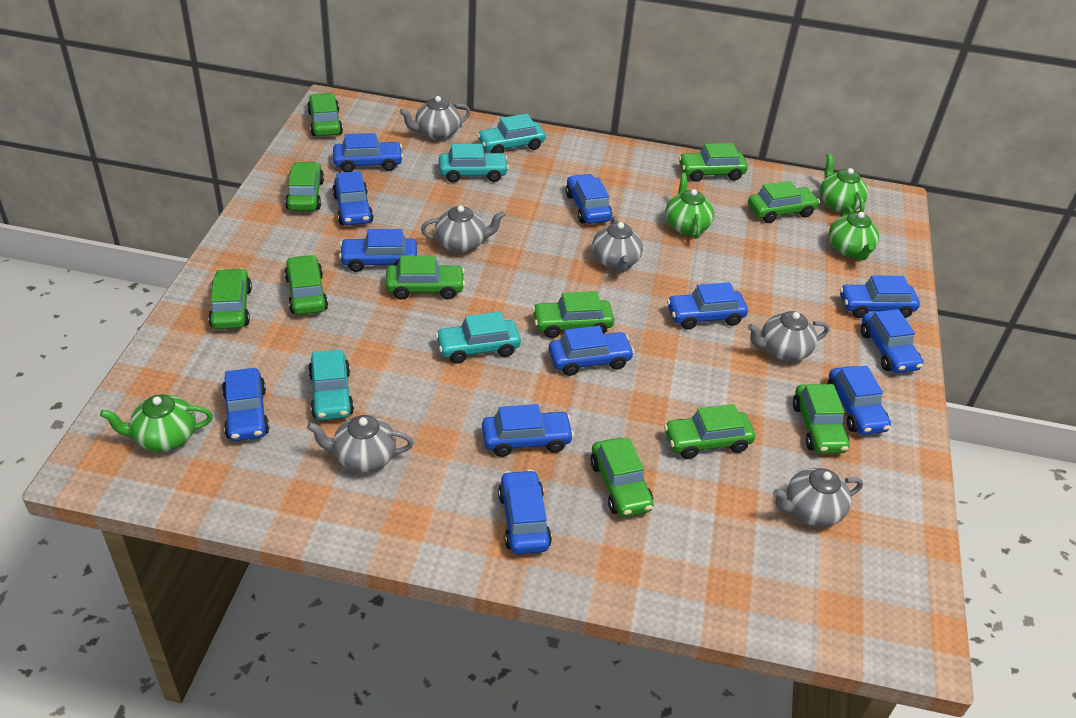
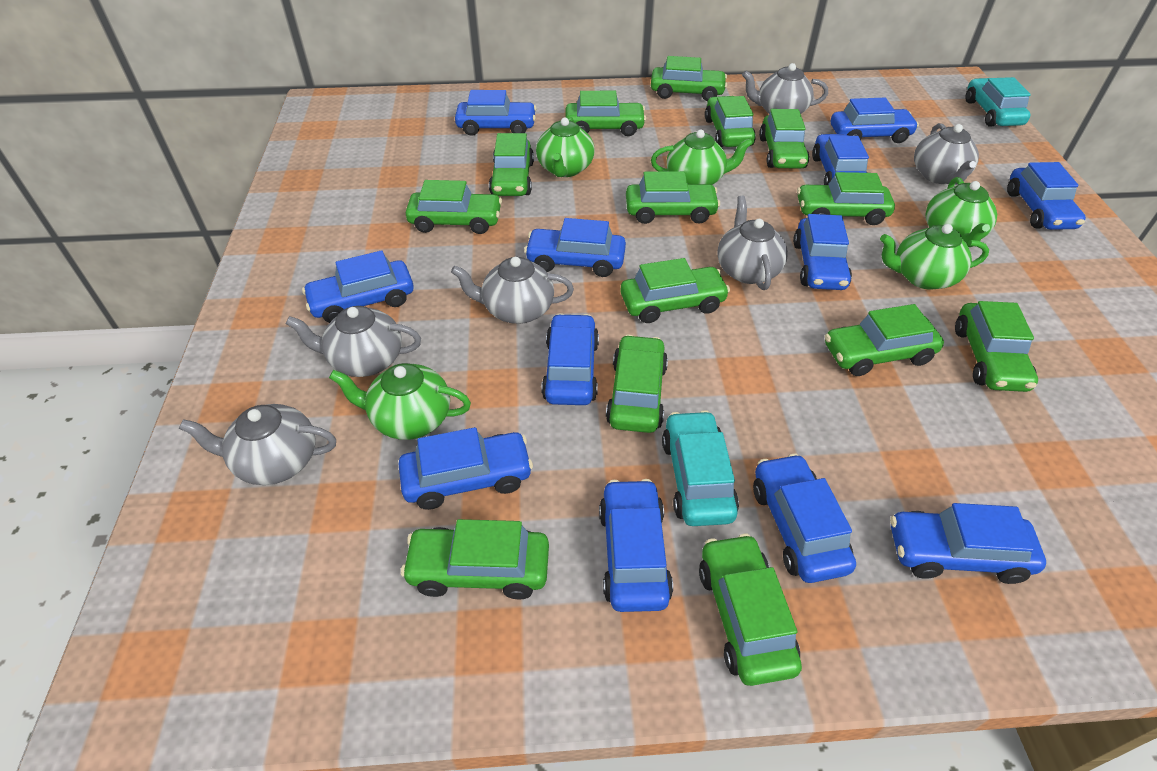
green car: [208,268,252,329] [284,255,328,315] [285,162,324,211] [307,93,343,136] [386,256,465,300] [532,291,614,338] [590,438,654,517] [664,404,755,459] [679,143,748,182] [748,181,820,223] [793,384,850,454] = 11 -> [401,519,549,600] [406,180,502,234] [489,133,534,196] [565,91,646,136] [606,335,668,433] [621,258,730,323] [626,171,720,224] [651,56,727,101] [699,534,802,686] [705,96,756,147] [759,109,809,168] [797,172,895,225] [825,304,944,376] [955,301,1038,392] = 14
green teapot: [100,395,213,452] [665,173,714,239] [820,153,868,213] [829,206,879,261] = 4 -> [329,363,471,440] [536,117,595,177] [651,129,753,185] [880,224,989,290] [926,177,997,247] = 5
turquoise car: [308,350,354,420] [435,312,521,364] [439,144,509,182] [477,114,546,153] = 4 -> [662,410,739,526] [965,77,1031,127] = 2

